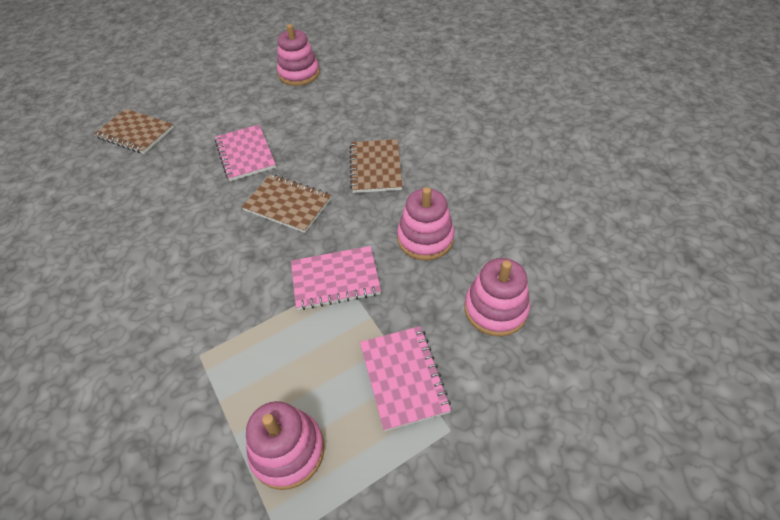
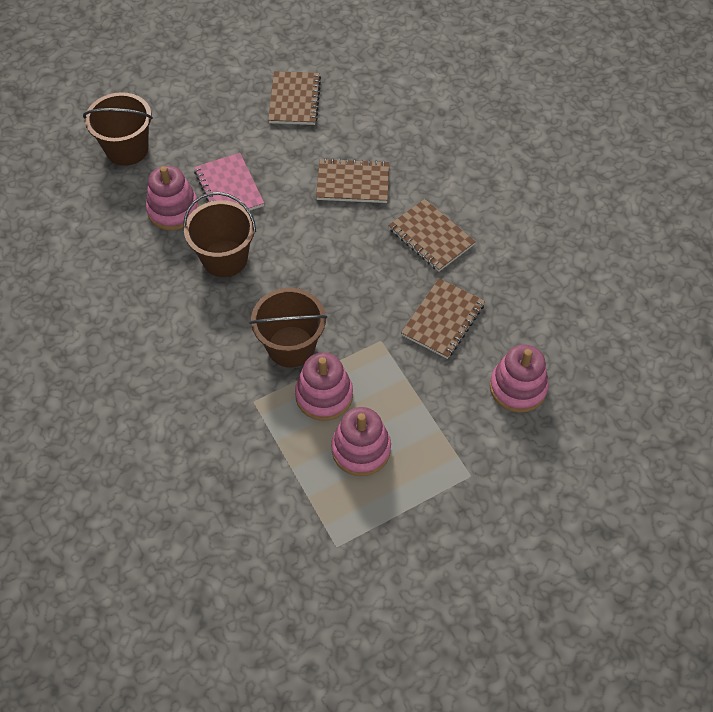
brown bucket: none = 0 -> [83,92,153,166] [183,192,256,277] [250,288,327,367] = 3
brown notebook: [94,109,174,154] [242,174,331,233] [349,139,403,193] = 3 -> [268,71,321,125] [316,158,390,203] [388,199,476,272] [401,278,485,359] = 4
pink notebook: [215,125,276,181] [291,246,381,310] [360,326,451,431] = 3 -> [194,153,264,210] = 1

